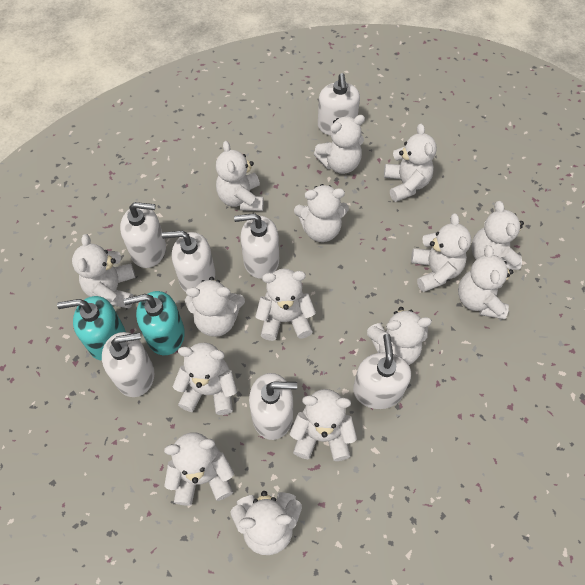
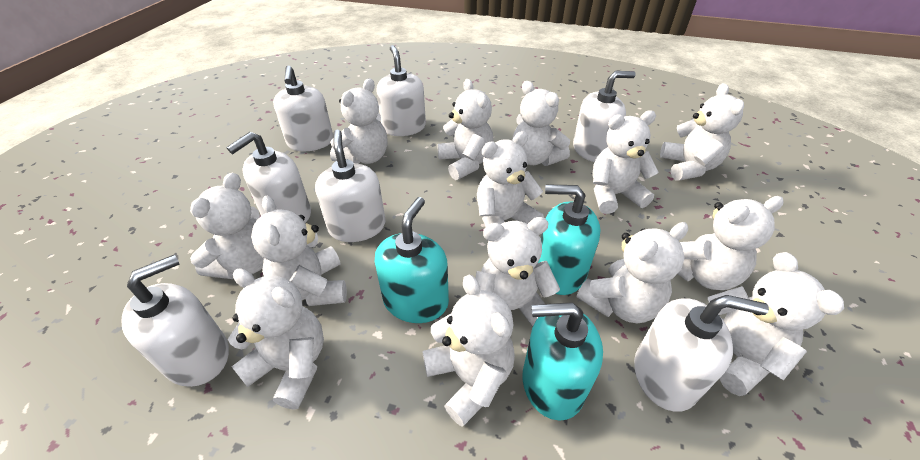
turquoise soap dispenser: [57,296,126,361] [124,291,185,355] = 2 -> [375,197,449,323] [523,302,603,421] [538,184,601,295] = 3
white teddy bear: [72,234,136,308] [164,432,234,506] [173,343,237,415] [185,277,245,337] [216,141,264,211] [230,491,302,555] [255,269,316,341] [290,389,357,461] [294,184,349,242] [314,115,365,174] [367,307,432,365] [384,124,437,202] [411,213,472,292] [458,245,513,319] [471,201,524,270] = 15 -> [190,173,264,279] [228,268,324,410] [251,196,347,306] [330,78,388,164] [422,275,515,427] [437,79,494,180] [475,217,560,327] [477,131,544,227] [512,81,570,166] [577,222,688,323] [592,110,659,214] [660,83,744,181] [678,196,784,290] [708,252,844,396] = 14

